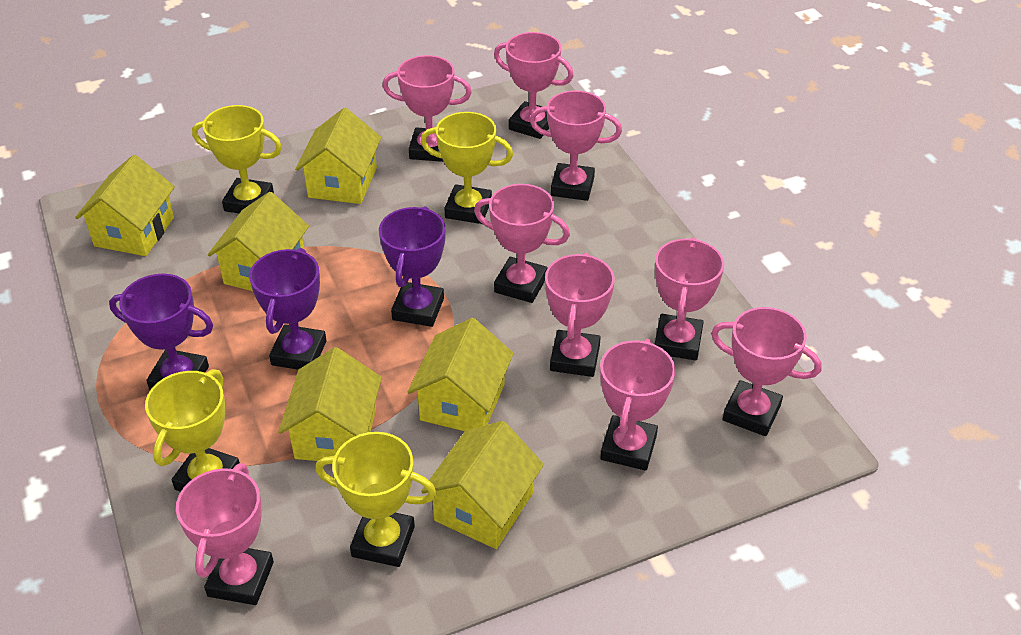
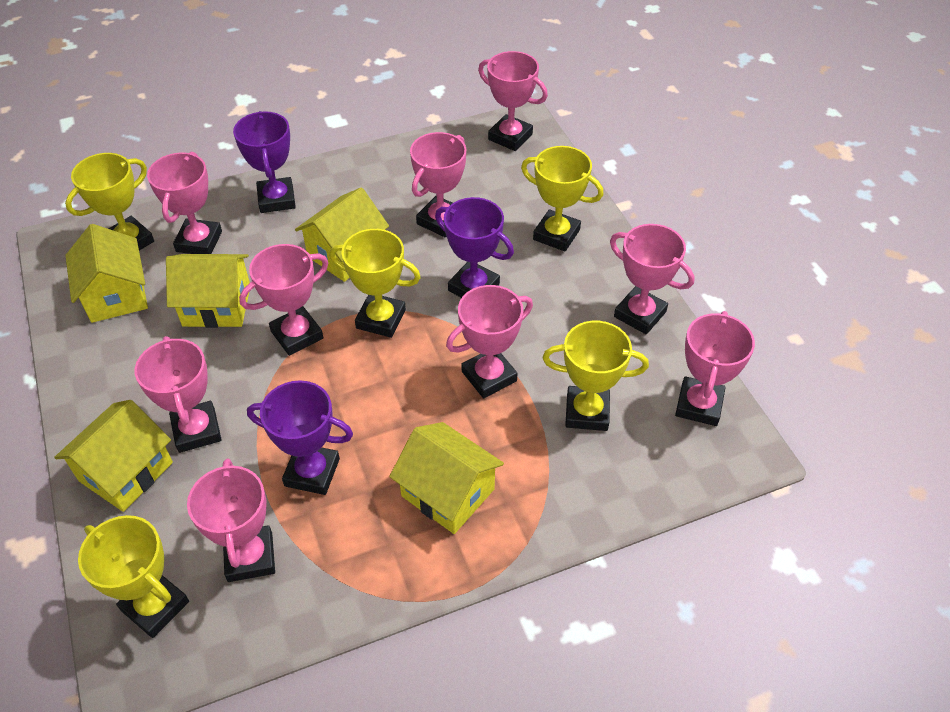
yellow house: [75,155,175,256] [208,192,309,291] [278,347,382,461] [295,108,382,204] [408,318,514,431] [421,421,544,549] = 6 -> [54,400,173,512] [65,224,148,323] [166,254,250,328] [295,187,389,282] [389,422,504,534] = 5
yellow trophy: [145,369,240,492] [192,105,282,213] [315,432,436,567] [421,112,513,224] = 4 -> [65,153,154,251] [78,515,189,638] [330,229,421,338] [521,146,604,251] [542,321,649,431] = 5

